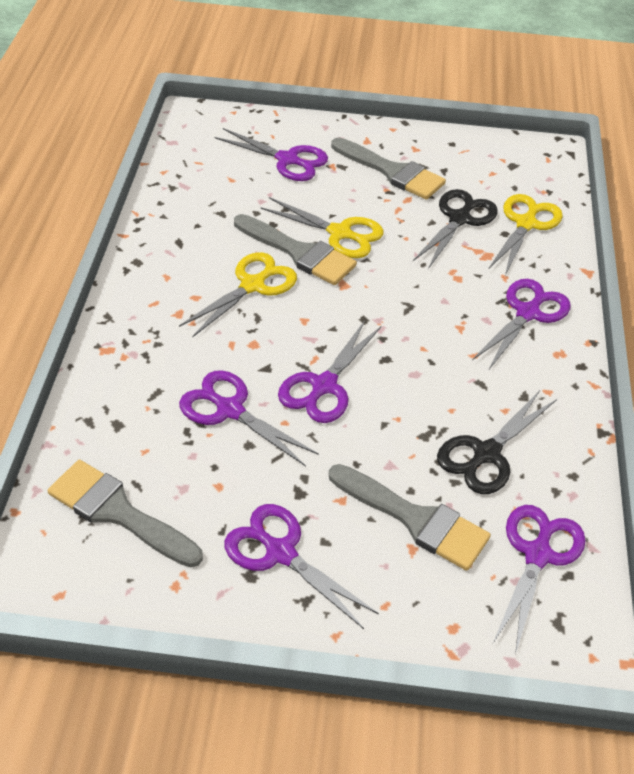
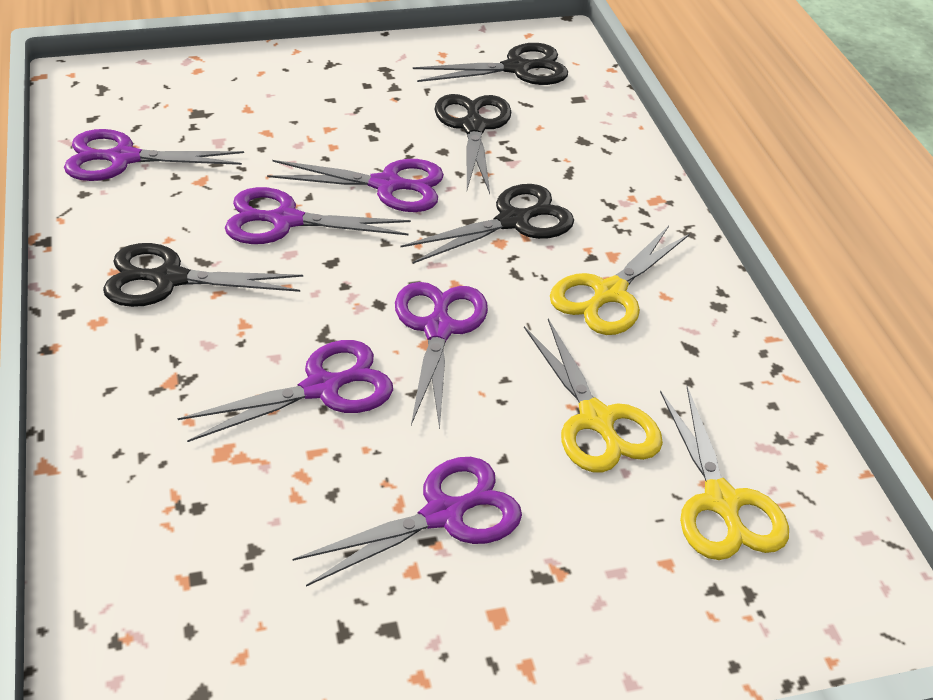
black scissors: [413,189,498,269] [437,390,557,494] = 2 -> [103,243,303,307] [401,184,574,264] [413,43,568,85] [434,94,511,194] = 4
grey brush: [48,460,203,567] [234,214,357,285] [329,464,491,571] [331,137,446,200] = 4 -> none = 0

